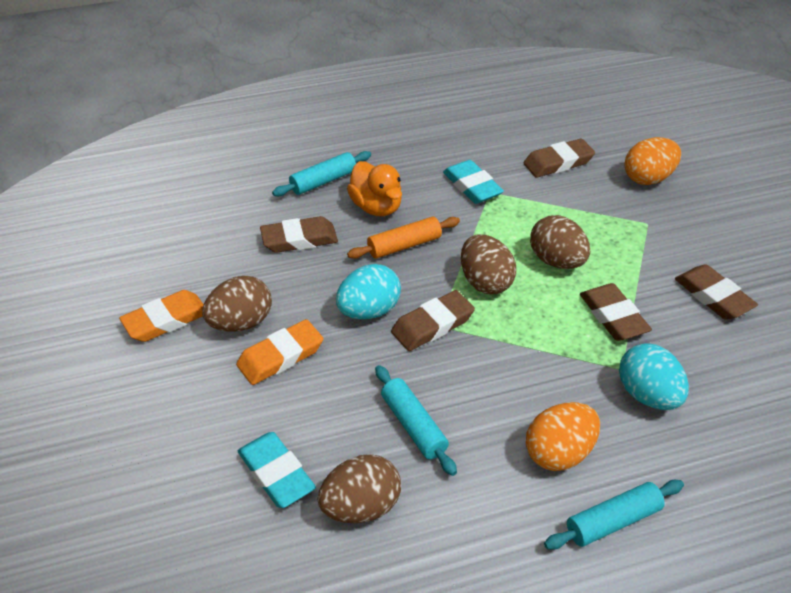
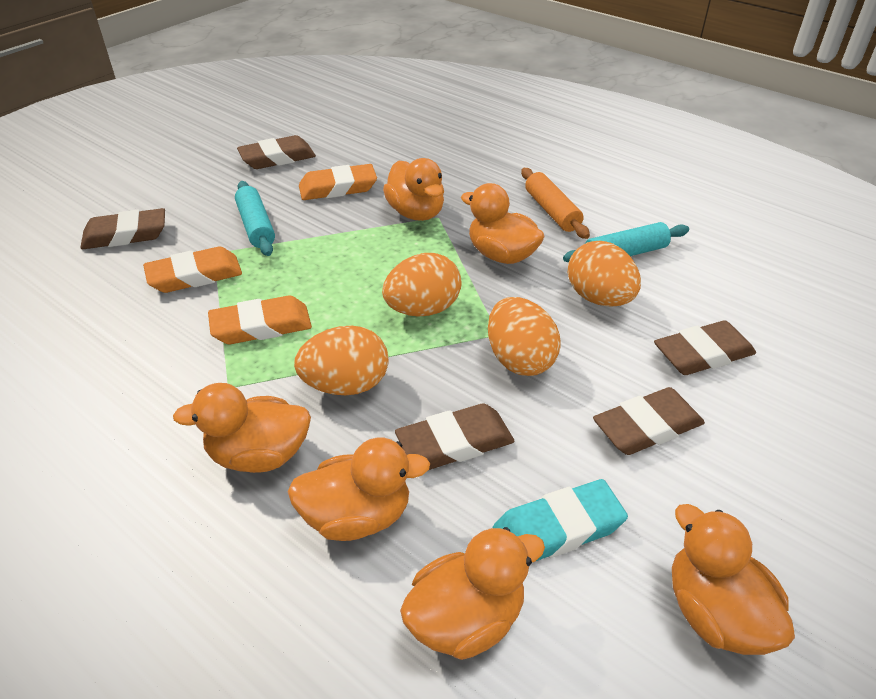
brown egg: [202,276,272,332] [318,454,401,523] [461,234,516,294] [530,215,590,269] = 4 -> none = 0
orange duck: [347,161,402,216] = 1 -> [173,383,311,473] [287,438,430,541] [383,158,444,221] [400,527,545,660] [461,183,545,264] [672,504,795,655] = 6
orange egg: [526,402,600,471] [625,137,681,185] = 2 -> [294,325,388,395] [382,253,461,317] [488,297,560,376] [568,241,641,306] = 4
orange eraser: [119,290,204,342] [236,319,323,385] = 2 -> [143,247,242,293] [208,296,312,344] [299,164,377,200] = 3
turquoise egg: [336,264,401,319] [619,343,689,410] = 2 -> none = 0
turquoise eraser: [238,432,316,508] [443,160,504,204] = 2 -> [493,479,628,561] = 1
turquoise rolling pin: [272,151,371,196] [375,365,457,476] [544,480,684,550] = 3 -> [235,181,275,256] [563,222,689,263] = 2

